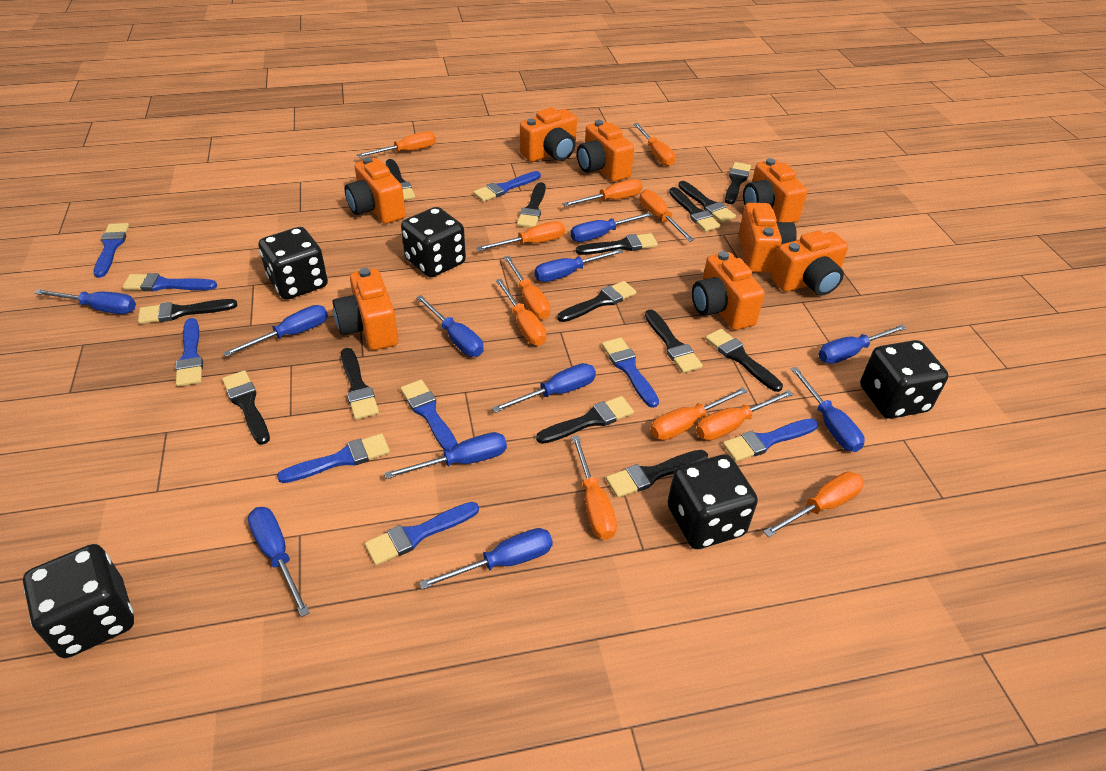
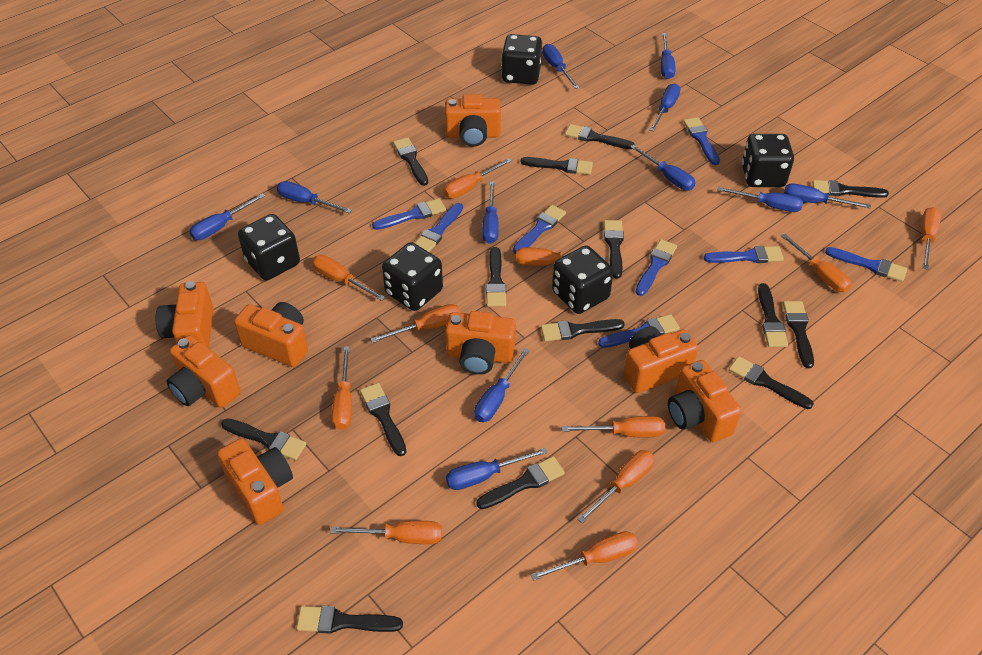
blue brush: [94,223,129,278] [122,273,217,291] [175,318,203,387] [277,433,390,483] [365,502,479,565] [400,380,458,451] [473,171,541,202] [602,337,659,408] [723,418,818,462] = 9 -> [372,198,446,230] [415,203,463,252] [513,205,566,254] [598,314,680,348] [635,239,677,296] [683,117,720,165] [704,246,784,263] [825,247,907,282] = 8

